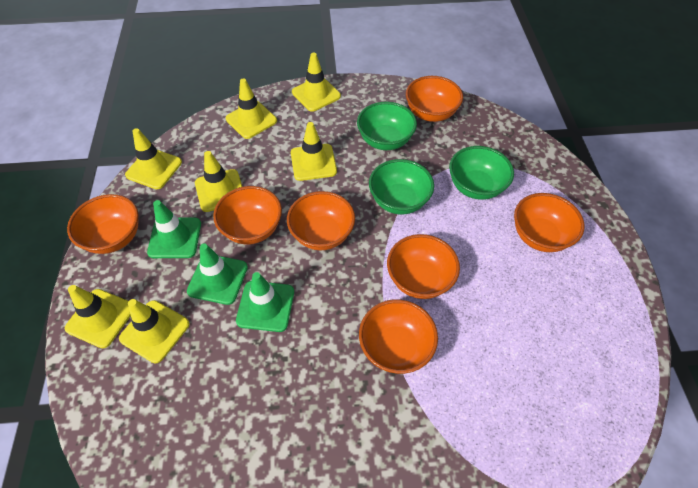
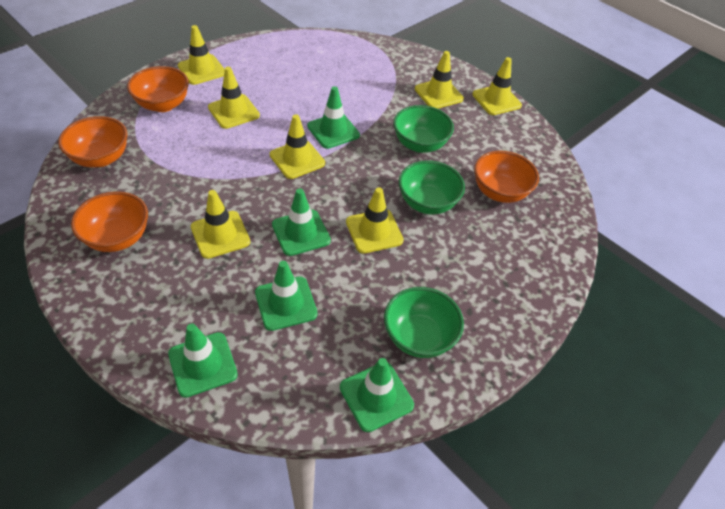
green traffic cone: [147,200,201,258] [187,244,248,305] [236,272,294,332] = 3 -> [168,323,238,398] [255,261,318,331] [272,188,331,256] [307,86,360,149] [340,358,414,432] = 5
orange bowl: [67,194,139,254] [213,186,282,245] [287,191,355,250] [359,299,438,374] [387,234,460,299] [406,76,463,122] [514,193,585,252] = 7 -> [58,116,128,167] [71,191,148,252] [127,66,189,112] [474,150,539,203] = 4

